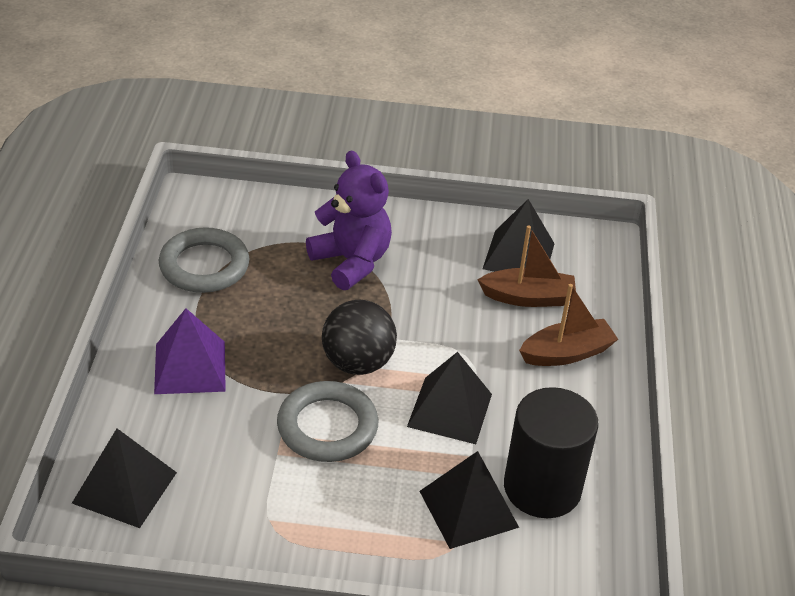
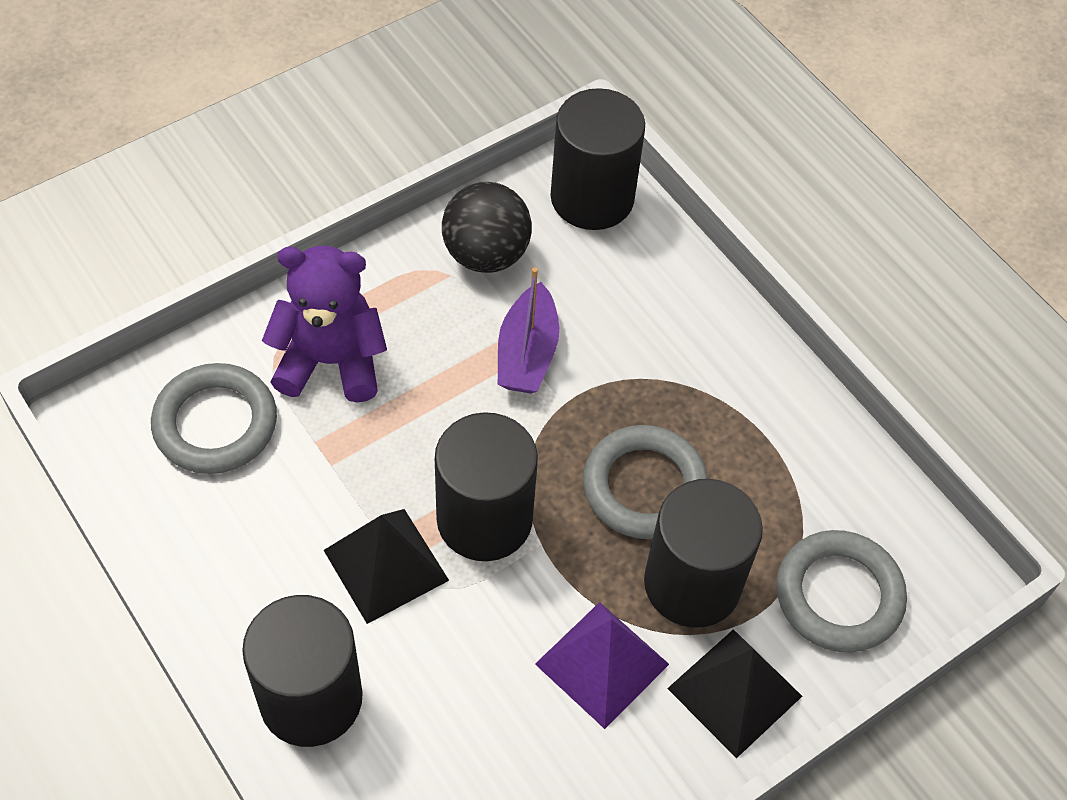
black cylinder: [504,387,599,518] = 1 -> [242,595,363,747] [435,412,538,561] [550,88,645,230] [644,479,763,628] = 4
black pyramid: [72,429,177,528] [407,352,492,444] [420,451,519,549] [483,199,555,272] = 4 -> [324,509,449,624] [667,629,802,758] = 2
brown boat: [477,225,576,307] [519,284,618,366] = 2 -> none = 0
grey ring: [159,227,249,293] [277,381,378,462] = 2 -> [151,363,277,474] [583,425,708,539] [776,530,907,653] = 3
purple boat: none = 0 -> [498,267,559,394] = 1

